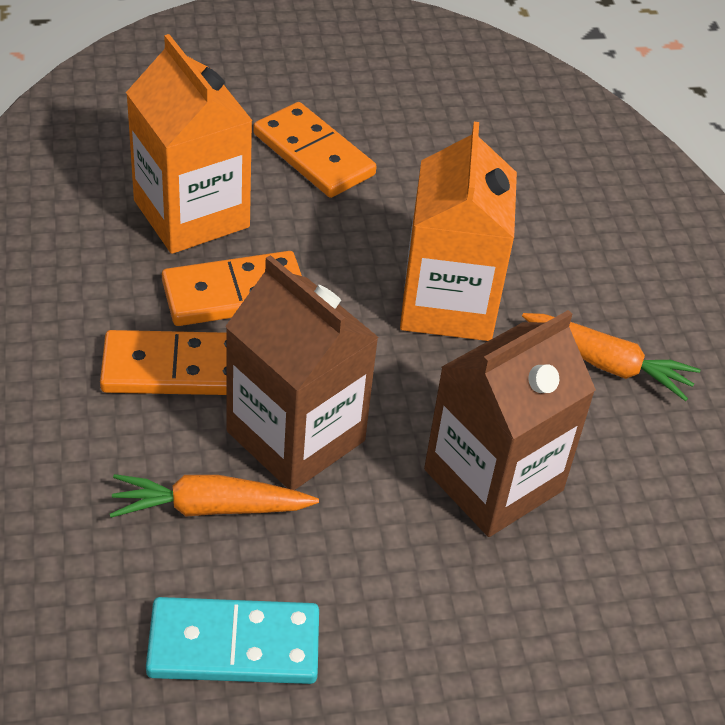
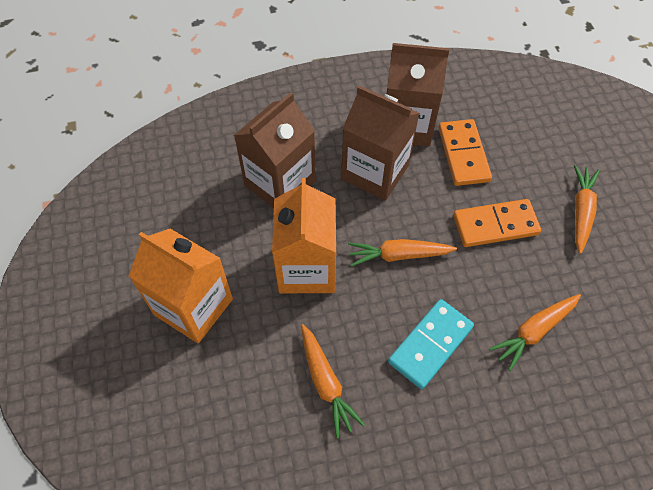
brown carton: [225,255,379,490] [424,310,596,537] = 2 -> [234,92,316,208] [341,86,420,201] [387,43,449,146] = 3
orange carrot: [110,474,319,518] [522,313,701,401] = 2 -> [301,324,365,438] [348,239,457,267] [489,294,581,371] [574,165,600,254] = 4
orange domino: [100,330,226,395] [162,251,302,326] [253,102,377,198] = 3 -> [439,119,492,186] [453,199,541,247] = 2

